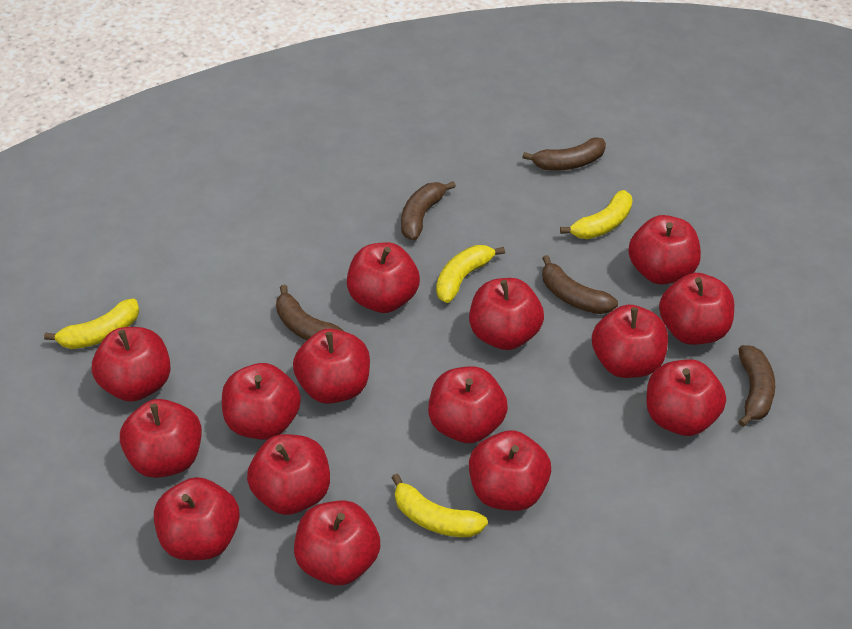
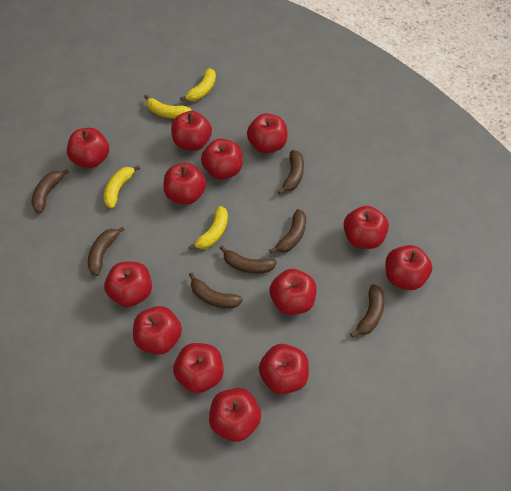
brown banana: [276,285,345,340] [401,181,456,241] [522,137,606,171] [542,255,618,314] [738,345,775,427] = 5 -> [32,169,69,213] [88,227,125,276] [189,273,243,309] [220,245,277,274] [269,209,306,253] [278,150,304,194] [350,284,384,337] = 7
red apple: [92,327,171,402] [120,399,202,478] [154,477,240,560] [222,363,301,440] [247,434,330,515] [293,329,370,404] [294,500,380,585] [347,242,420,313] [428,366,508,443] [469,278,544,350] [469,430,551,511] [592,304,668,378] [628,215,701,285] [646,359,726,436] [659,273,734,345] = 15 -> [67,127,109,168] [104,262,152,307] [133,306,182,355] [163,163,206,205] [171,111,212,151] [173,343,224,393] [201,139,243,180] [209,388,261,442] [247,113,287,154] [259,344,309,394] [270,269,317,315] [344,206,389,249] [385,245,433,290] = 13

